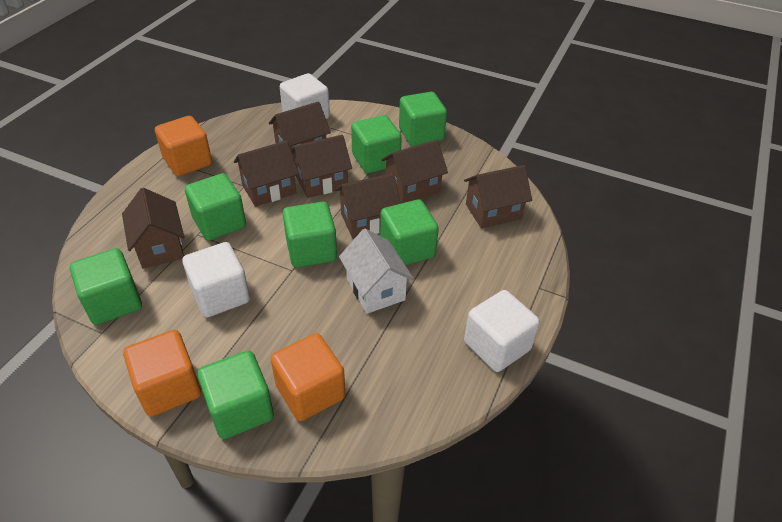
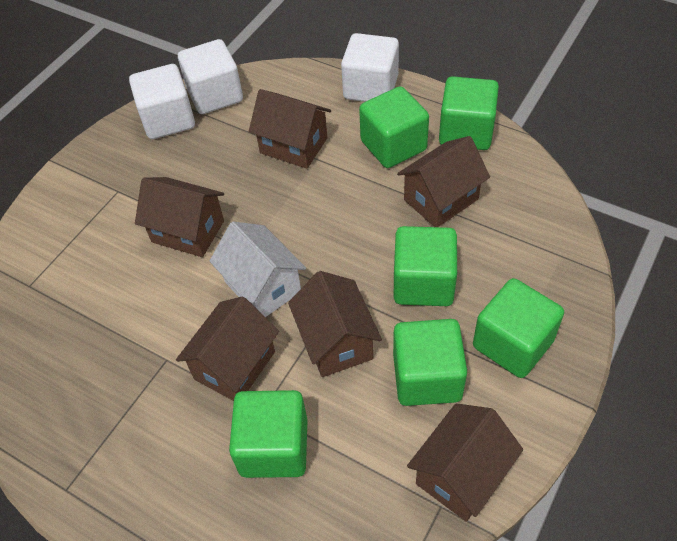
brown house: [122,188,184,269] [234,140,299,207] [269,101,331,158] [291,135,352,198] [336,173,401,239] [381,139,448,203] [464,165,532,228] = 7 -> [135,177,224,257] [176,296,279,401] [249,89,331,169] [288,271,382,377] [397,136,490,227] [407,403,523,522] = 6
green cube: [70,248,142,325] [185,173,246,241] [198,350,274,439] [283,202,337,268] [351,115,402,173] [380,199,439,265] [399,92,447,146] = 7 -> [229,390,307,478] [359,86,429,168] [393,319,467,406] [394,226,457,306] [439,76,499,150] [473,278,564,378] = 6
orange cube: [123,330,201,417] [155,116,212,176] [270,333,345,421] = 3 -> none = 0

